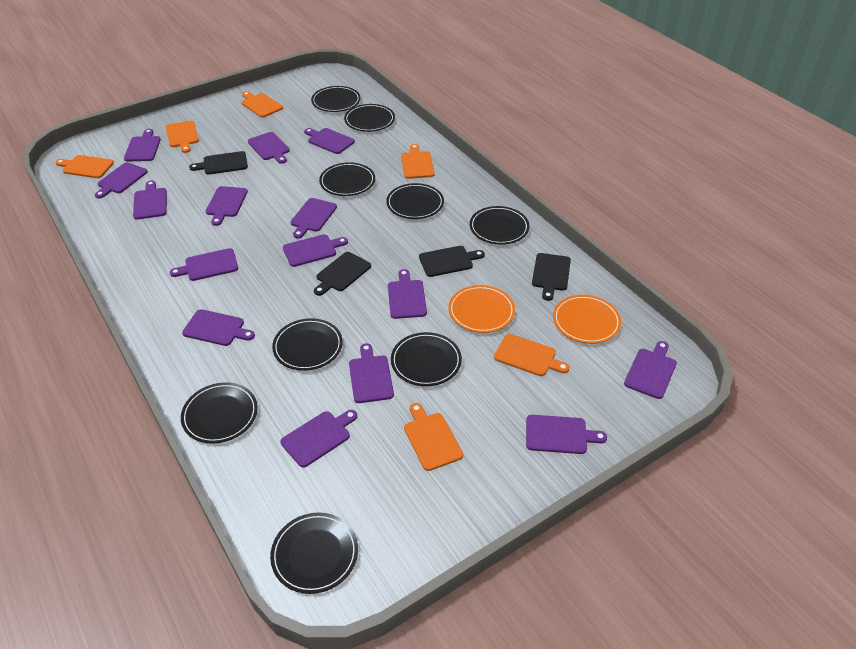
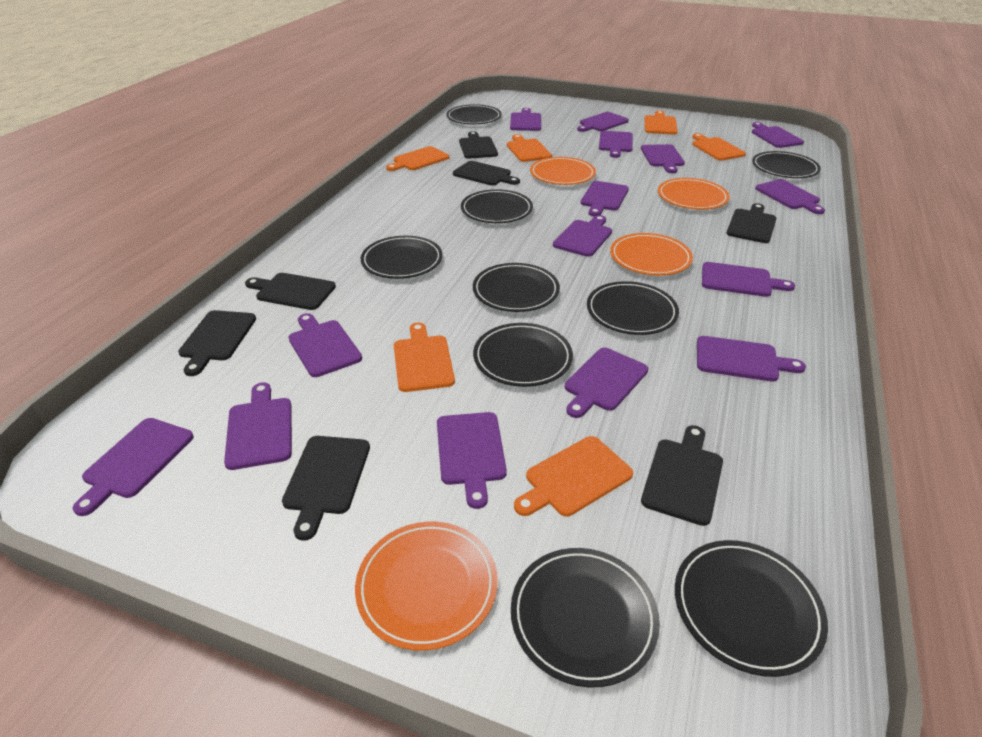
black cutting board: [189,151,248,175] [314,252,371,296] [419,246,485,277] [532,253,571,301] = 4 -> [178,310,256,376] [245,273,336,310] [282,436,370,541] [453,161,520,186] [459,131,498,159] [641,425,723,526] [726,203,776,243] = 7
orange plate: [448,285,515,333] [553,295,621,344] = 2 -> [355,522,497,650] [530,157,596,185] [610,233,693,275] [658,178,730,210] = 4

